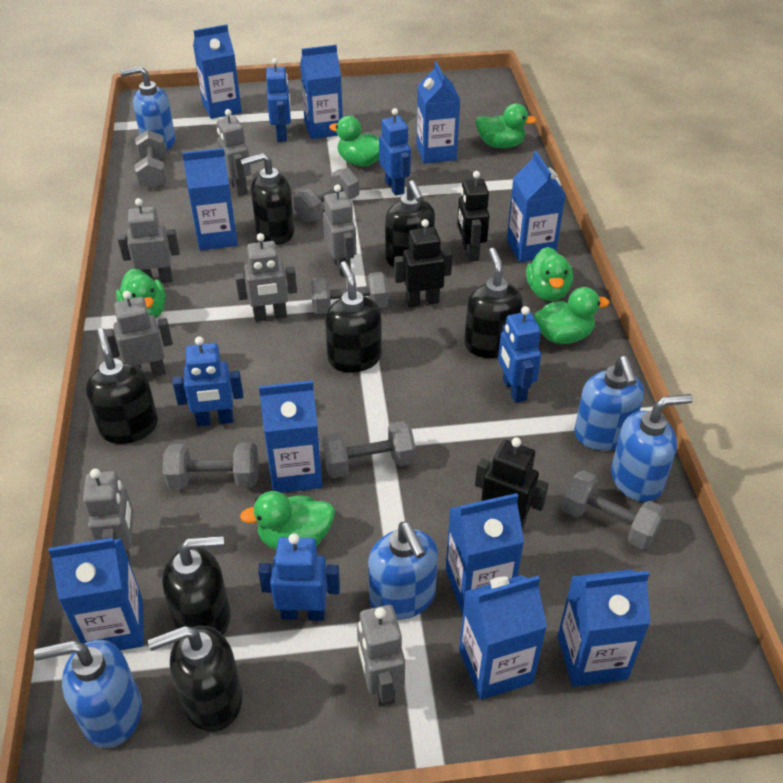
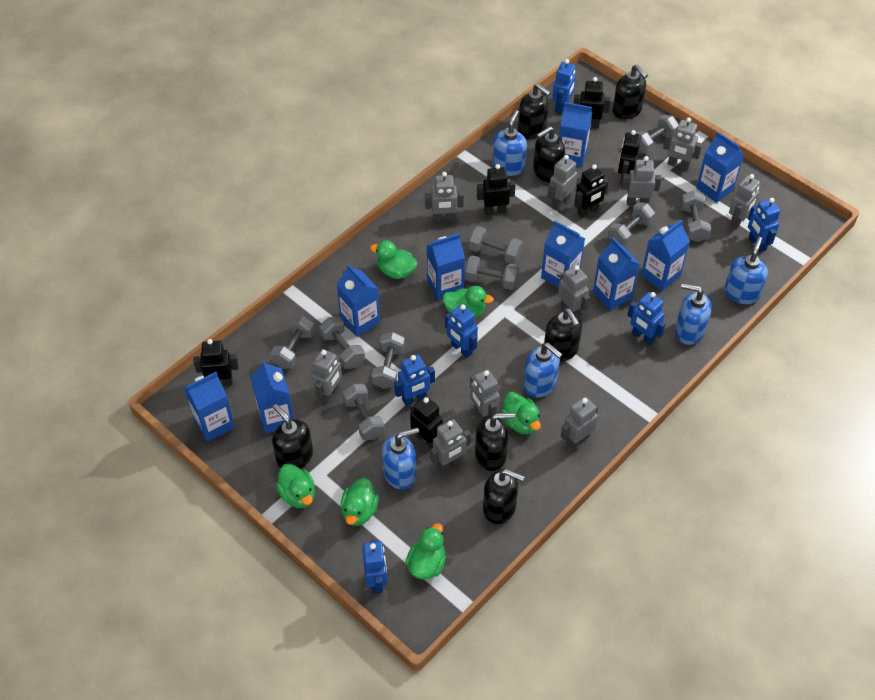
black robot: [394,219,452,307] [457,171,490,262] [475,437,549,529] = 3 -> [193,339,239,386] [410,396,443,449] [477,164,516,215] [574,77,611,128] [574,164,609,218] [618,130,641,184] = 6
blue carton: [48,538,144,650] [182,148,238,250] [193,24,242,119] [259,380,323,493] [300,45,343,139] [416,61,460,164] [446,493,524,614] [459,575,547,700] [507,151,566,262] [558,569,650,687] = 10 -> [184,372,235,442] [251,360,294,434] [337,264,380,337] [427,234,465,301] [541,221,585,288] [559,102,592,167] [593,237,640,310] [641,220,690,291] [696,132,744,203] = 9
blue robot: [173,336,243,427] [258,533,340,621] [266,58,291,142] [379,108,411,196] [498,306,541,403] = 5 -> [363,540,387,594] [394,355,435,406] [445,304,478,358] [552,59,576,114] [628,292,666,345] [748,198,780,253] = 6
grey dumbbell: [134,130,166,190] [163,442,259,489] [293,168,359,222] [310,272,388,314] [322,421,416,478] [562,470,665,549] = 6 -> [270,315,315,369] [320,317,365,369] [342,384,385,440] [371,332,405,389] [464,255,519,290] [468,226,523,264] [608,202,655,247] [636,115,679,154] [680,191,711,242] = 9
grey robot: [83,469,134,562] [105,291,173,377] [118,198,180,283] [217,109,251,196] [235,233,297,322] [323,184,357,276] [357,605,405,706] = 7 -> [312,349,342,403] [425,172,464,222] [431,419,471,471] [470,369,500,418] [548,155,578,210] [558,265,590,317] [561,397,598,449] [621,156,662,206] [663,117,702,170] [729,174,760,229] = 10

